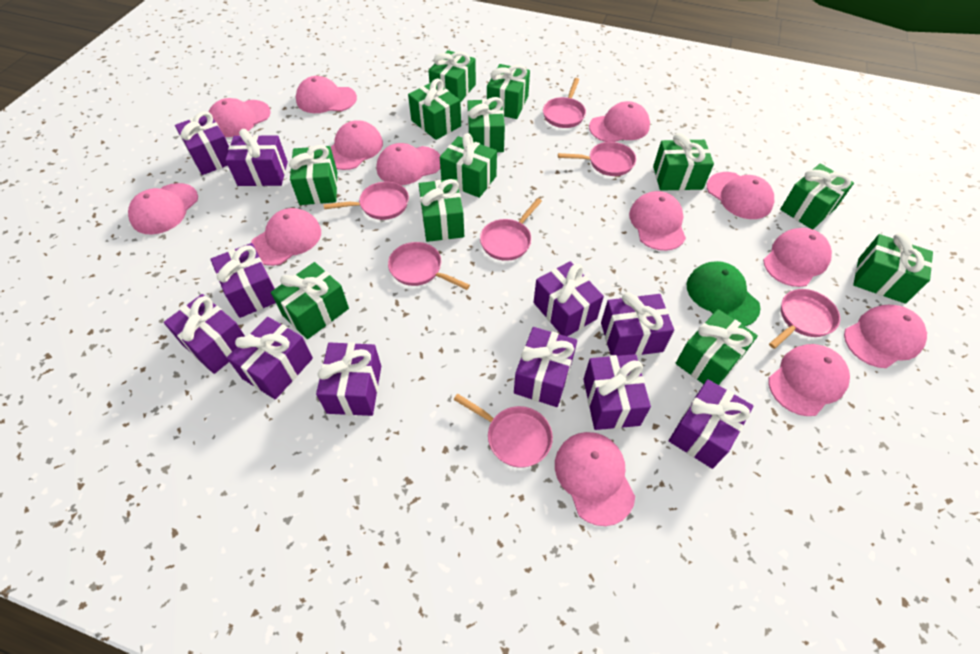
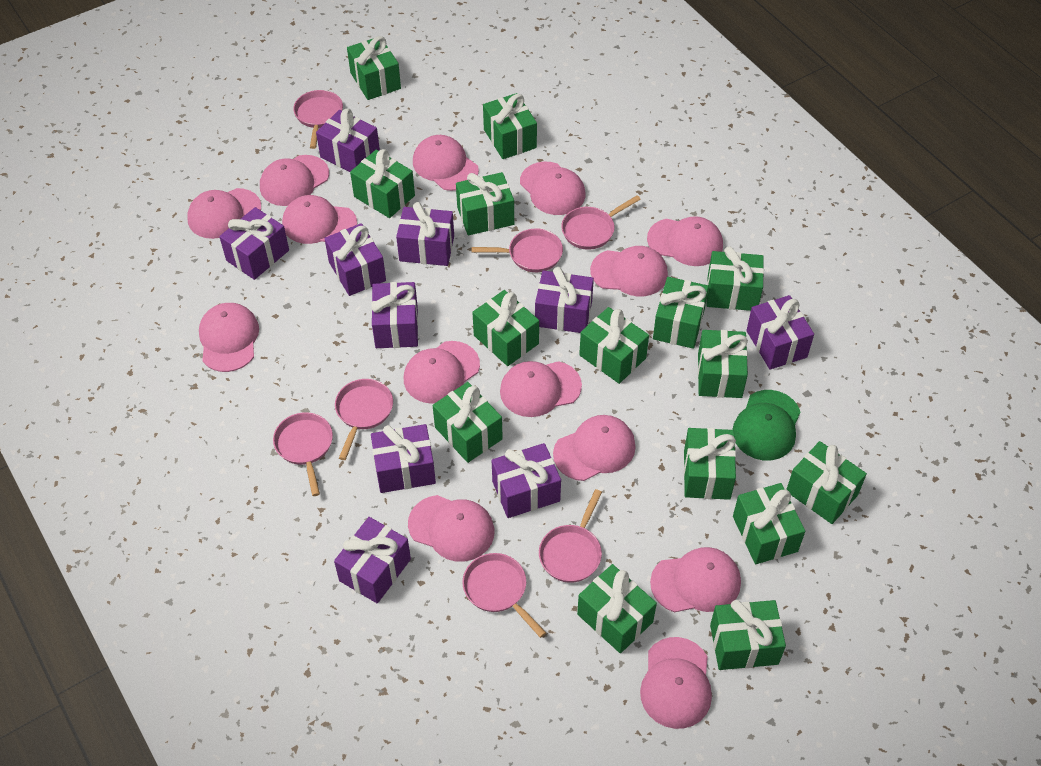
green gift: [271,262,349,339] [289,145,337,205] [408,78,461,140] [419,179,464,242] [428,50,476,103] [440,133,497,198] [467,97,505,152] [487,64,530,119] [653,133,714,191] [676,309,758,385] [780,164,854,229] [853,233,933,304] = 12 -> [347,36,401,100] [350,149,415,218] [433,382,503,463] [456,172,514,235] [472,290,539,366] [483,93,537,159] [577,564,657,653] [579,307,649,384] [653,277,709,349] [684,428,736,500] [698,330,748,398] [706,246,764,311] [710,600,786,670] [733,483,805,564] [786,441,867,524] = 15
pink cap: [128,183,198,235] [209,98,271,137] [251,208,321,266] [296,76,357,113] [331,120,383,170] [377,143,441,185] [555,432,635,526] [589,101,650,142] [629,191,686,251] [707,172,774,219] [763,228,832,287] [769,344,850,416] [844,305,927,368] = 13 -> [187,188,261,239] [199,303,259,372] [260,155,329,206] [282,195,357,244] [404,341,480,404] [408,495,494,562] [413,135,479,191] [500,361,582,417] [520,162,585,215] [553,415,635,481] [590,246,668,296] [640,637,712,729] [647,216,723,266] [650,547,741,613] = 14
purple gift: [164,294,245,374] [175,111,229,175] [210,243,276,318] [225,129,288,186] [227,317,313,400] [316,342,381,416] [514,327,577,407] [533,261,604,336] [583,354,651,430] [601,292,674,356] [669,379,754,469] = 11 -> [219,207,289,280] [316,108,380,172] [324,223,386,296] [334,517,411,604] [371,282,418,348] [371,424,436,493] [396,202,454,266] [492,443,561,518] [535,267,594,333] [746,295,814,370] = 10

